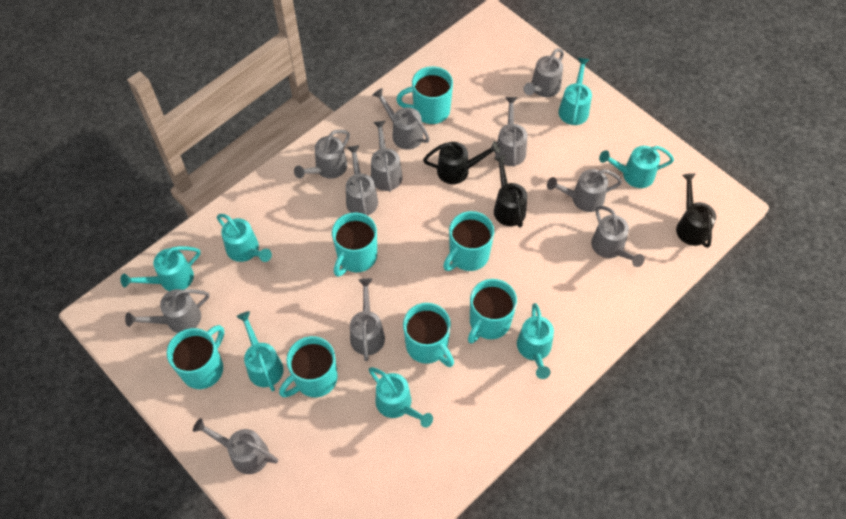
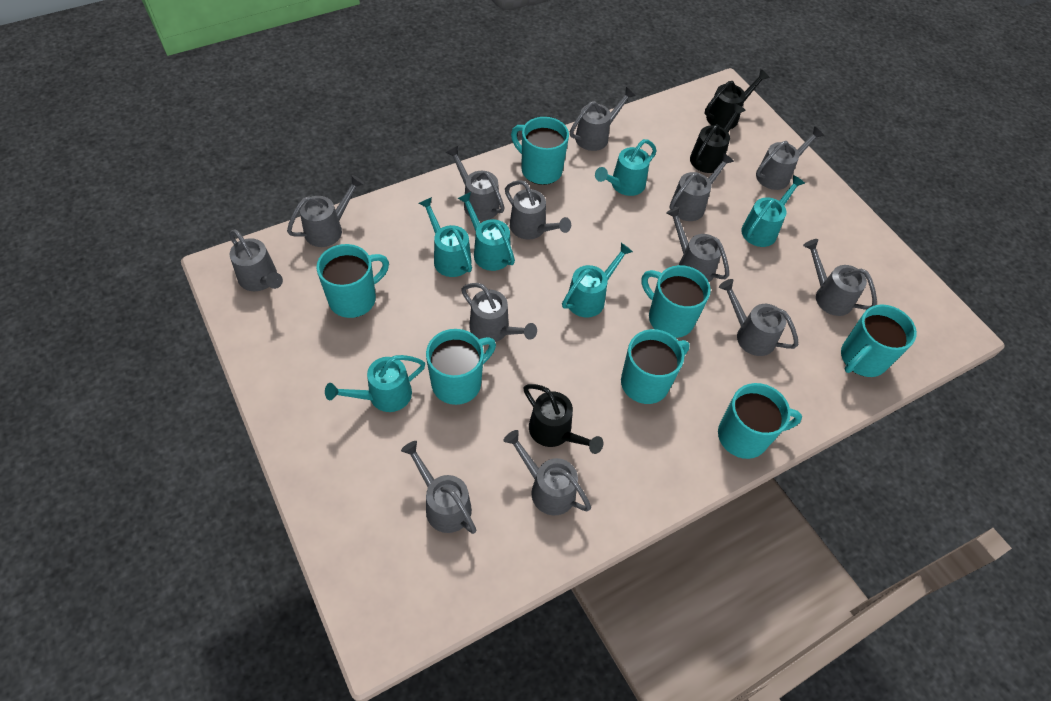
grey watering can: [125,289,209,333] [193,418,278,474] [294,130,350,179] [346,145,378,216] [350,278,385,361] [371,121,402,192] [373,88,430,150] [495,97,527,167] [523,48,564,97] [547,169,622,212] [591,206,644,267] = 11 -> [230,230,283,291] [287,175,364,247] [401,441,476,534] [446,146,504,221] [461,283,537,342] [504,430,591,516] [505,180,571,239] [570,87,636,151] [666,207,729,282] [670,153,734,221] [719,279,798,356] [756,126,824,190] [803,239,877,316] = 13
turquoise watering can: [121,246,200,291] [217,214,272,262] [237,311,284,391] [368,367,433,428] [517,303,554,379] [559,58,592,125] [599,146,674,188] = 7 -> [325,355,425,412] [419,197,472,277] [457,192,515,271] [562,243,633,318] [595,139,657,196] [741,175,805,247] = 6

